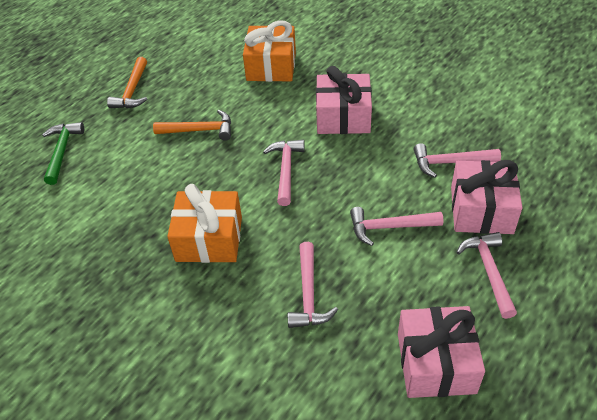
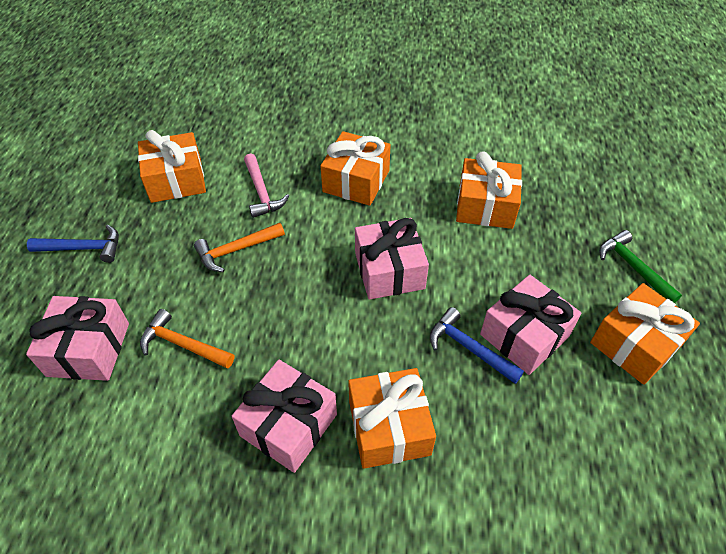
blue hammer: none = 0 -> [27,225,119,263] [430,307,524,384] = 2
orange gift: [167,184,242,263] [243,21,296,82] = 2 -> [138,130,206,203] [321,131,391,206] [348,368,436,469] [456,151,522,229] [590,283,700,385] = 5
pink gift: [316,66,372,134] [398,306,485,398] [451,160,522,234] = 3 -> [26,296,129,381] [232,360,337,473] [355,218,429,300] [480,275,581,375] = 4
pink hammer: [263,140,305,206] [288,242,338,328] [350,207,443,246] [413,143,501,178] [456,232,517,319] = 5 -> [244,154,289,218] = 1

